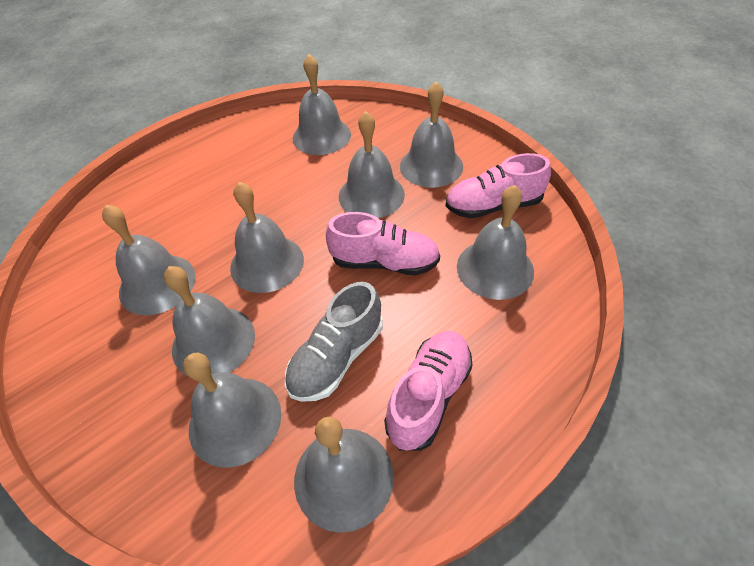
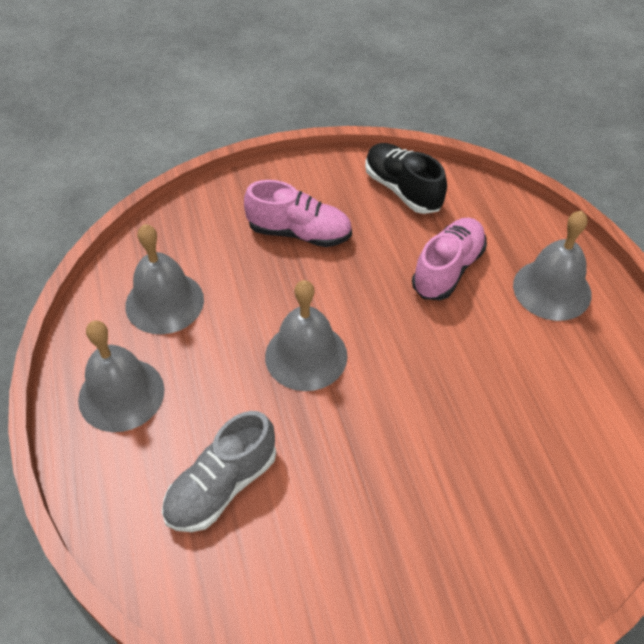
black shoe: none = 0 -> [365,143,447,214] = 1
grey bell: [102,205,196,315] [164,266,255,376] [183,353,281,468] [230,182,304,293] [292,54,351,155] [294,417,394,533] [339,111,405,218] [400,81,463,188] [457,185,534,300] = 9 -> [78,321,165,432] [125,224,204,334] [265,280,348,391] [513,211,592,321] = 4
pink shoe: [326,212,440,275] [384,331,472,451] [446,153,551,219] = 3 -> [244,180,352,247] [412,218,487,300] = 2

